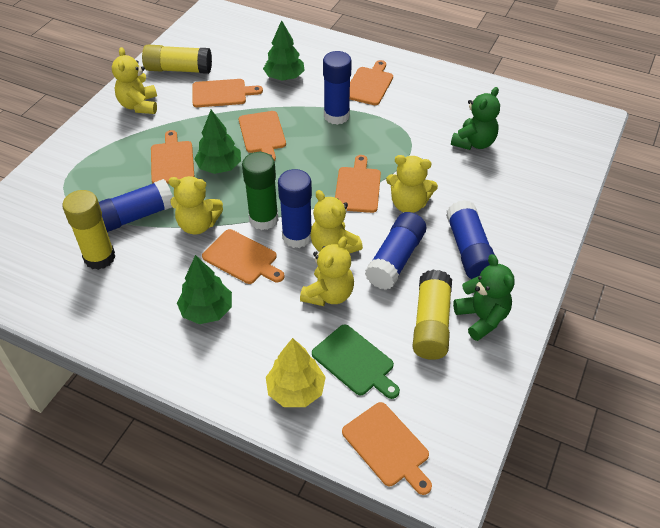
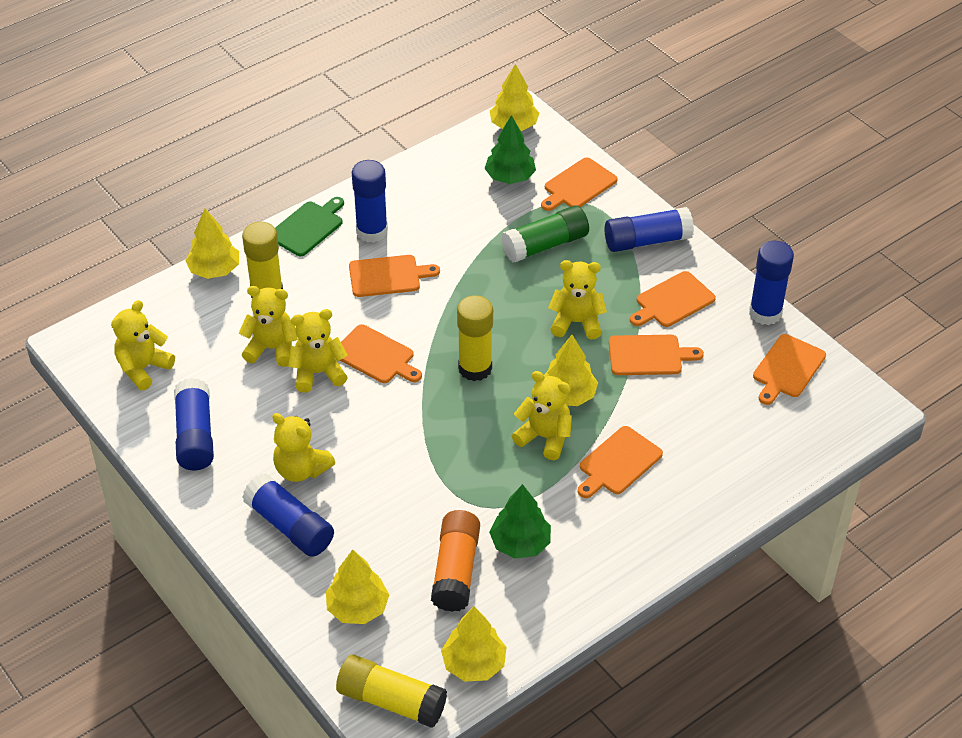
green teddy bear: [451,87,500,150] [453,254,515,341] = 2 -> none = 0
green tree: [177,255,232,324] [194,110,241,174] [263,20,305,80] = 3 -> [484,115,536,184] [489,484,551,558] = 2
orange glue stick: none = 0 -> [431,510,480,612] = 1
yellow teddy bear: [112,47,157,114] [168,176,223,235] [300,237,354,306] [310,190,363,254] [386,155,438,213] = 5 -> [111,300,175,390] [239,286,298,367] [272,413,335,482] [288,309,348,393] [512,371,572,460] [548,260,607,340] = 6
yellow tree: [266,338,326,407] = 1 -> [185,209,239,279] [326,549,389,624] [441,607,507,682] [490,64,539,131] [544,335,598,406] = 5

